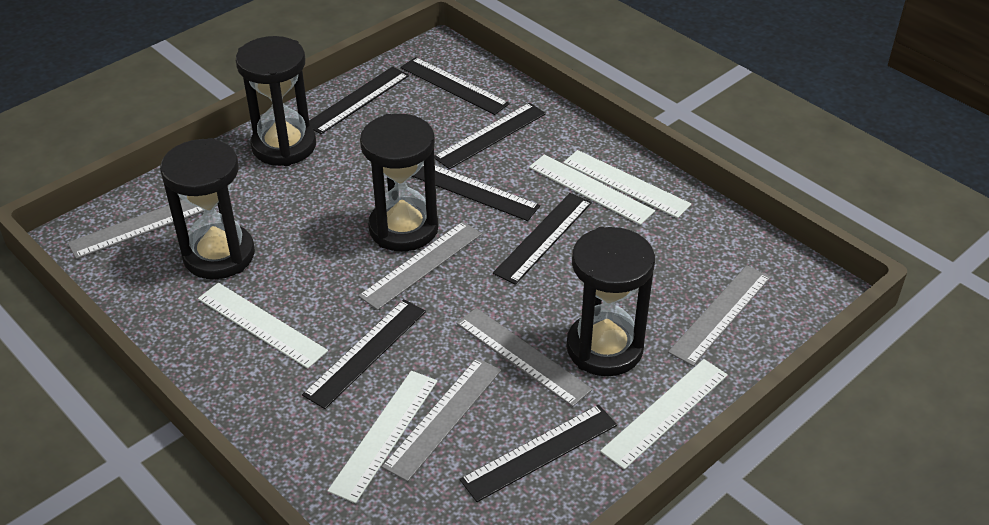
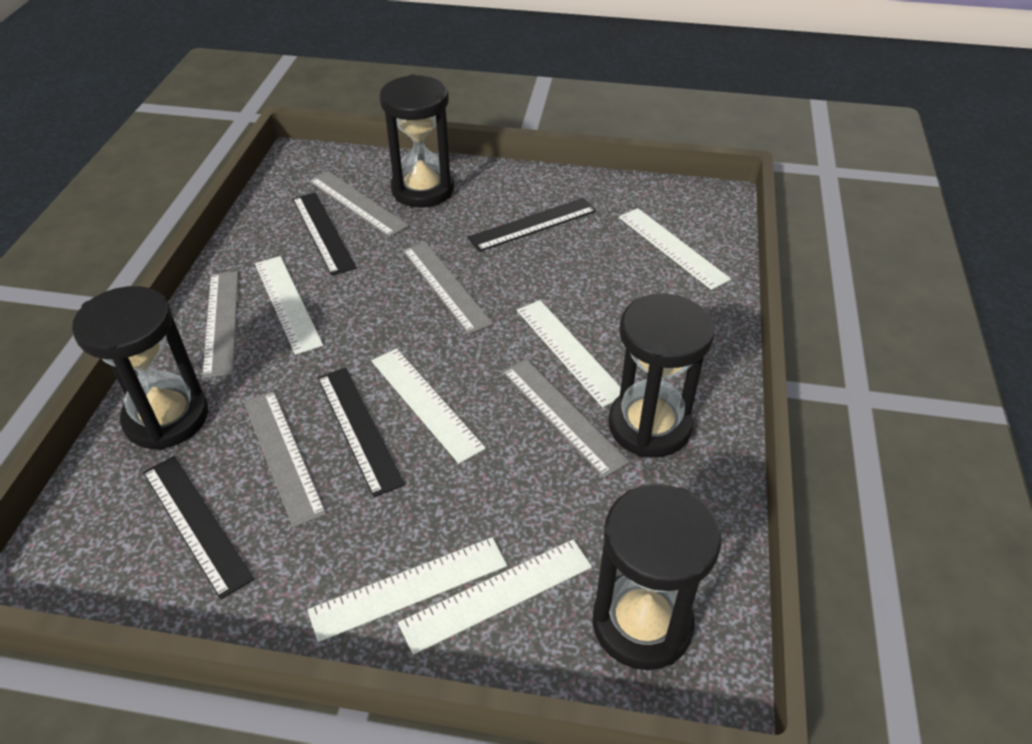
black ruler: [302,299,426,409] [309,67,409,134] [400,57,510,115] [412,165,540,221] [434,103,546,169] [459,405,617,502] [493,193,592,285] = 7 -> [143,456,254,600] [292,192,357,276] [318,368,405,497] [467,198,596,252] = 4
white ruler: [198,283,328,369] [328,371,437,503] [529,155,655,225] [563,150,691,218] [600,359,728,470] = 5 -> [255,256,323,355] [308,537,507,642] [372,348,486,464] [398,539,592,655] [517,300,621,407] [619,208,731,290] = 6

